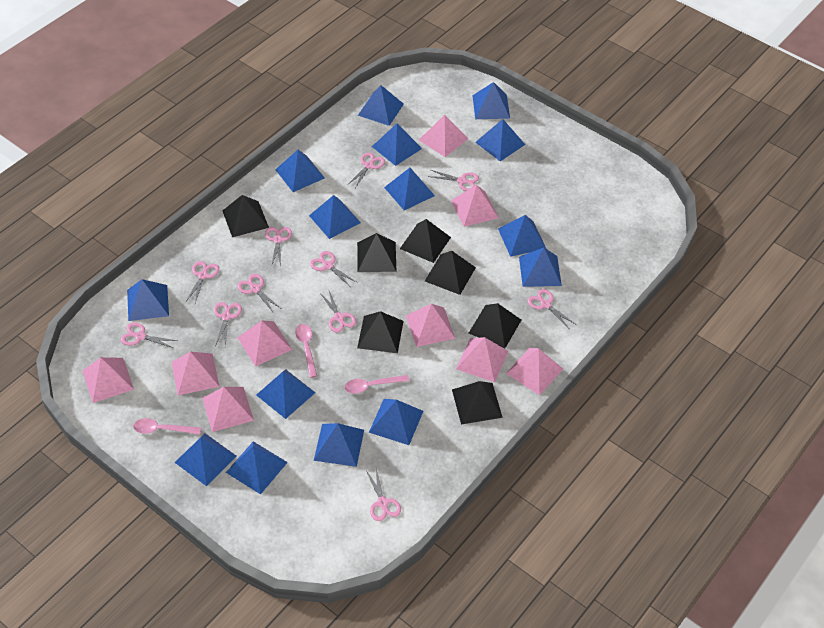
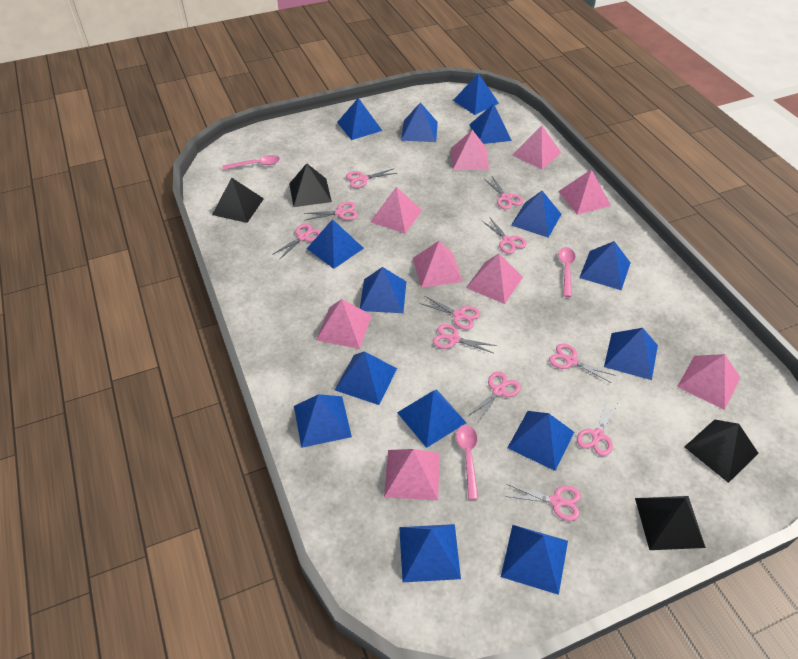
black pyramid: [222,195,269,237] [357,233,397,272] [357,311,404,353] [400,219,451,263] [425,251,476,295] [452,381,503,425] [469,303,521,348] = 7 -> [212,178,264,223] [289,163,332,207] [635,496,706,550] [685,419,759,483] = 4

